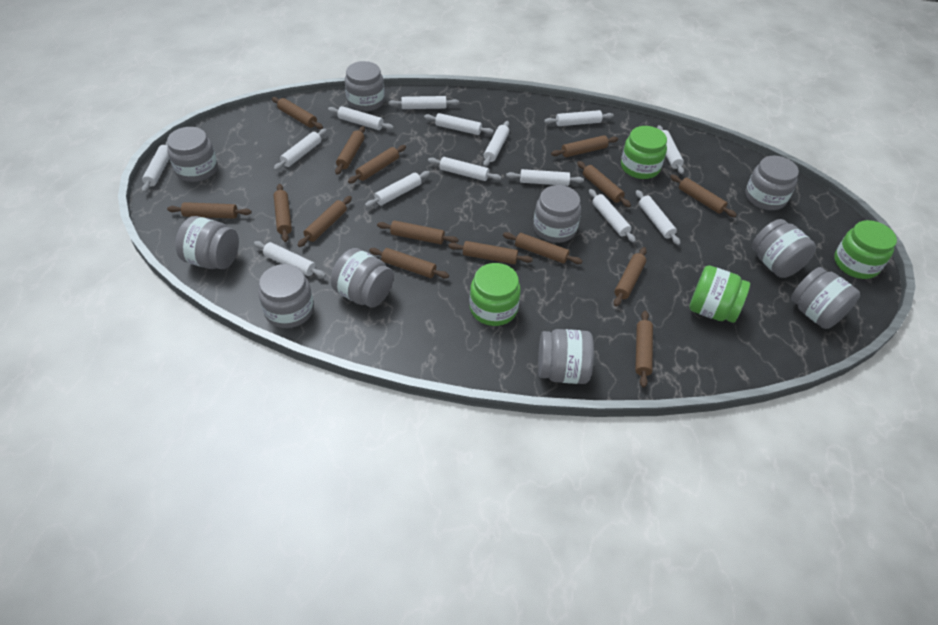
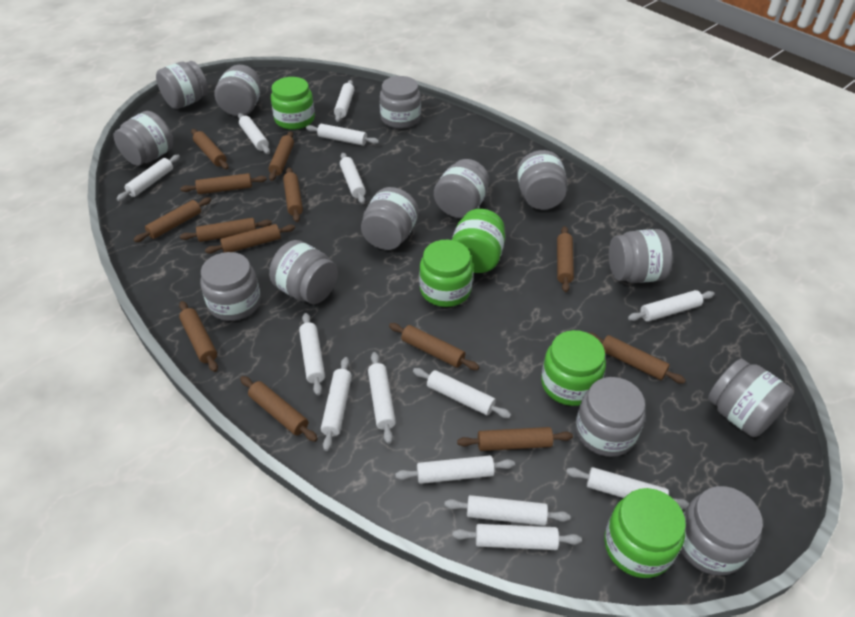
brown rolling pin: [167,202,251,219] [272,97,323,129] [274,184,292,242] [298,196,352,247] [335,126,365,175] [348,145,406,183] [369,248,449,278] [377,220,459,244] [448,241,533,264] [503,232,582,264] [551,135,618,157] [577,161,631,207] [614,247,647,307] [635,311,653,388] [670,175,737,217] = 15 -> [133,197,211,242] [179,301,218,372] [180,173,267,194] [180,218,272,242] [191,129,229,169] [205,224,295,254] [240,376,318,442] [268,131,294,181] [283,167,303,222] [389,323,479,370] [457,427,573,451] [557,226,574,292] [587,332,686,384] = 13
green jar: [470,263,521,326] [621,126,667,179] [689,265,750,323] [834,220,897,279] = 4 -> [271,77,315,130] [419,240,473,307] [452,209,505,273] [541,330,606,406] [604,488,686,578] = 5
grey jar: [167,127,218,182] [175,216,239,269] [258,264,314,328] [331,248,394,308] [345,61,385,111] [533,185,581,243] [538,329,594,384] [745,156,799,210] [752,219,816,278] [791,267,860,329] = 10 -> [113,111,173,166] [156,61,208,109] [200,252,261,321] [215,65,261,116] [269,240,338,304] [361,187,419,250] [380,76,421,129] [434,159,490,218] [517,150,567,210] [575,377,645,457] [609,229,673,283] [680,486,763,576] [708,359,793,437] = 13

